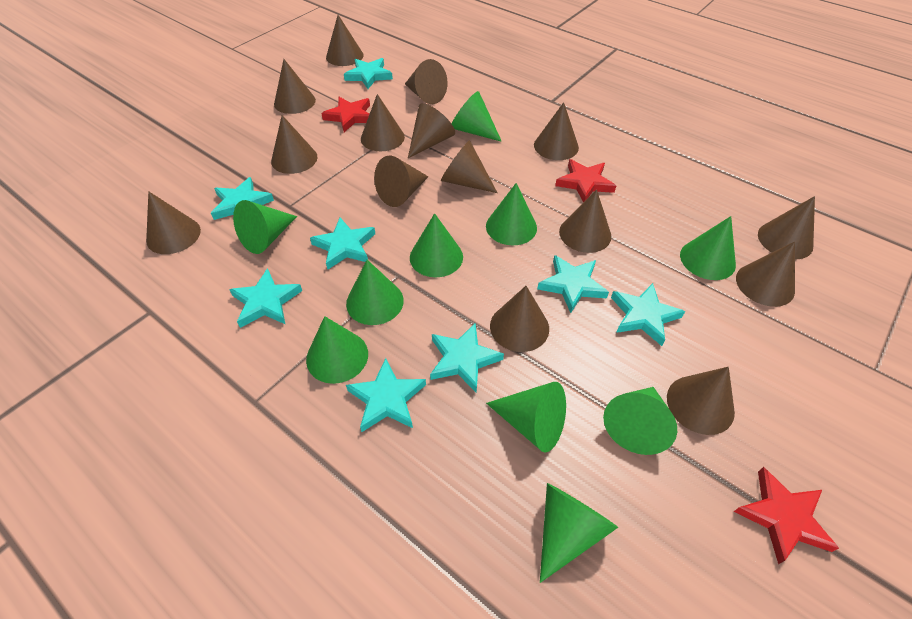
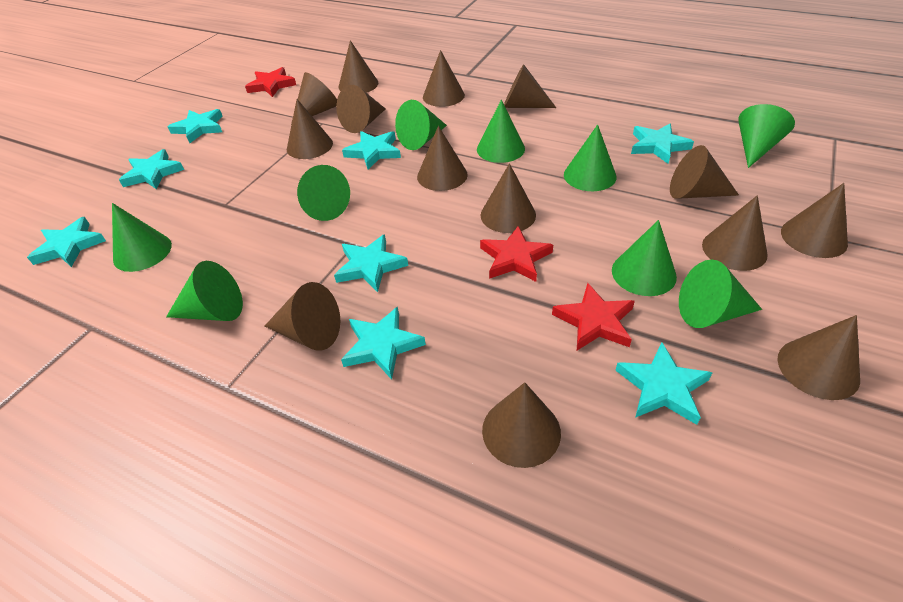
brown cone: [146,191,201,254] [271,115,318,174] [274,59,316,114] [326,15,364,66] [361,94,405,151] [374,156,428,207] [405,59,448,104] [408,103,455,158] [441,140,498,193] [490,286,549,352] [534,102,579,160] [559,190,611,253] [667,367,735,435] [736,241,795,307] [758,196,815,259] = 15 -> [265,282,340,350] [287,99,333,159] [291,72,337,125] [336,85,386,133] [338,40,379,93] [417,126,468,191] [423,50,465,107] [481,163,536,233] [482,382,561,468] [504,64,556,108] [670,145,739,199] [702,196,768,271] [777,315,860,400] [781,183,848,258] = 14
green cone: [233,200,297,254] [306,316,368,384] [346,260,404,325] [410,213,463,277] [452,91,502,142] [486,183,537,245] [486,382,566,452] [540,483,618,583] [603,387,677,455] [680,216,736,280] = 10 -> [112,203,172,272] [166,261,243,321] [297,165,350,221] [395,100,447,150] [477,100,525,163] [564,125,617,191] [612,220,677,296] [679,260,762,328] [738,104,795,168] = 9

